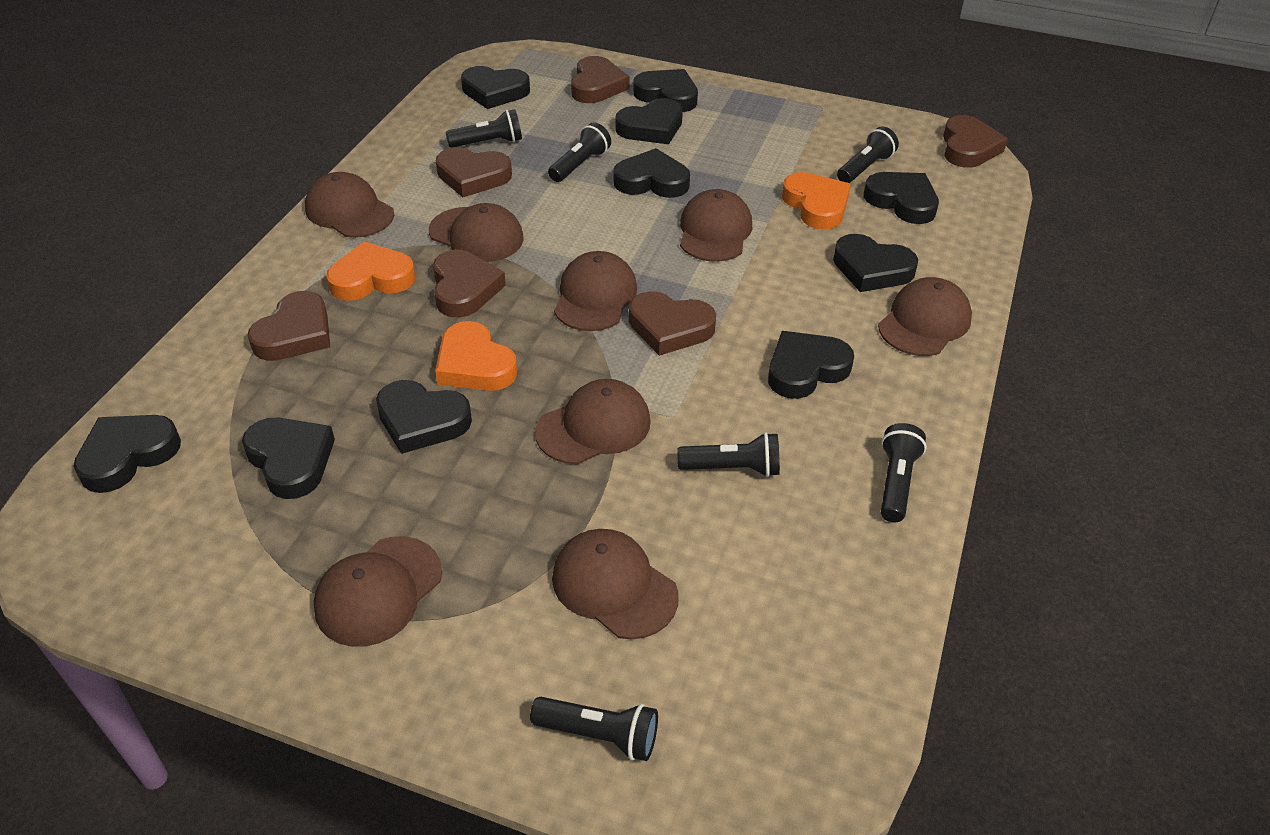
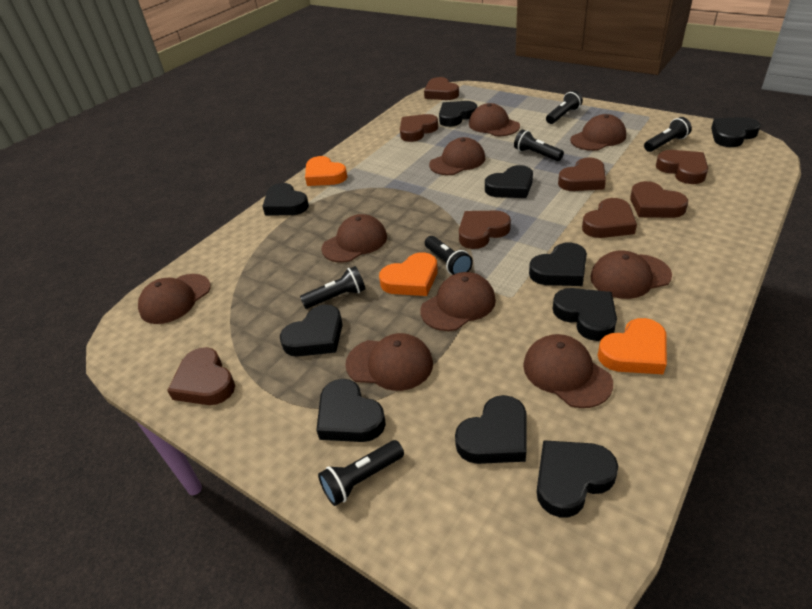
brown cap: [305,172,394,238] [314,536,442,647] [429,203,524,262] [535,379,651,464] [552,529,679,639] [554,251,637,331] [680,189,753,262] [878,277,972,356] = 8 -> [138,274,211,324] [321,214,387,263] [345,333,433,391] [420,272,496,331] [429,137,485,175] [469,103,520,136] [523,334,613,408] [570,114,626,151] [590,251,672,299] = 9
brown heart: [248,291,330,361] [433,250,506,317] [436,147,512,197] [571,56,630,103] [629,291,716,356] [943,115,1008,168] = 6 -> [167,347,235,405] [400,114,438,142] [424,77,459,100] [459,211,511,249] [558,157,606,191] [582,198,637,238] [630,181,688,218] [656,150,708,184] = 8

